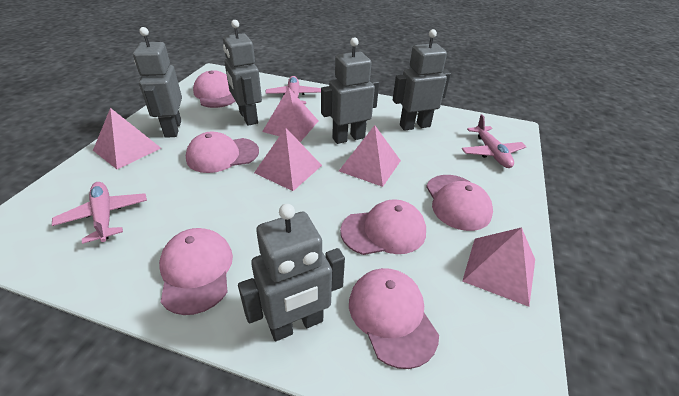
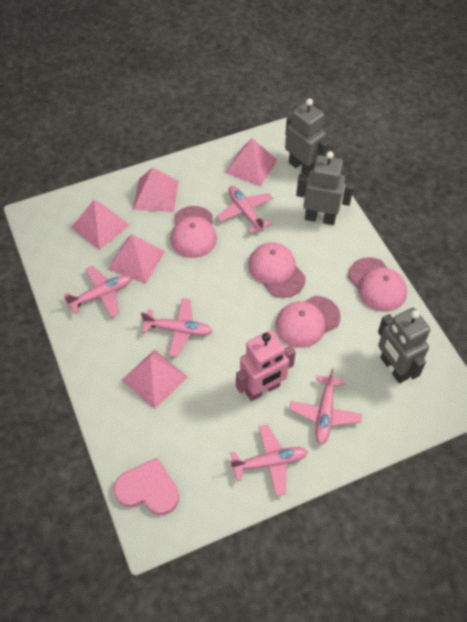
grey robot: [133,27,182,138] [223,20,262,126] [238,204,345,341] [321,37,379,144] [393,29,451,131] = 5 -> [285,98,329,178] [296,151,354,225] [378,308,431,383] = 3
pink cap: [159,228,233,315] [186,132,259,173] [193,70,236,108] [340,200,426,255] [349,268,439,369] [426,175,493,231] = 6 -> [170,206,217,258] [248,242,306,298] [275,296,341,348] [348,257,407,312] = 4
pink heart: none = 0 -> [113,458,179,515] = 1
pink plane: [52,182,147,244] [265,76,321,104] [462,114,527,168] = 3 -> [64,266,131,317] [141,298,213,357] [216,186,273,234] [230,425,308,496] [289,368,362,444] = 5
pink robot: none = 0 -> [236,330,296,401] = 1

